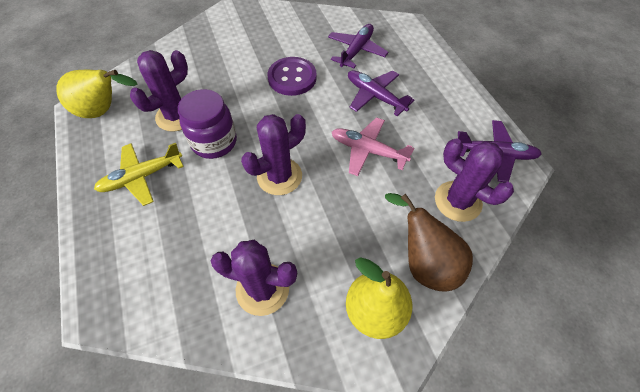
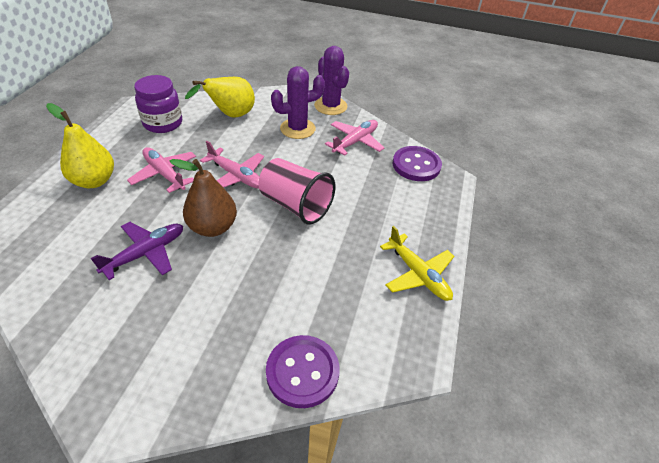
pink cup: none = 0 -> [259,158,336,225] = 1
pink plane: [332,117,414,176] = 1 -> [127,147,196,193] [200,141,264,188] [325,120,384,156] = 3
purple button: [268,57,317,96] = 1 -> [266,335,340,408] [393,146,442,181] = 2
purple cactus: [130,50,188,132] [211,240,297,316] [241,114,306,195] [435,138,514,222] = 4 -> [271,66,325,139] [314,46,349,115] = 2
purple plane: [328,24,388,68] [348,70,414,116] [458,120,542,182] = 3 -> [91,222,183,280] = 1

